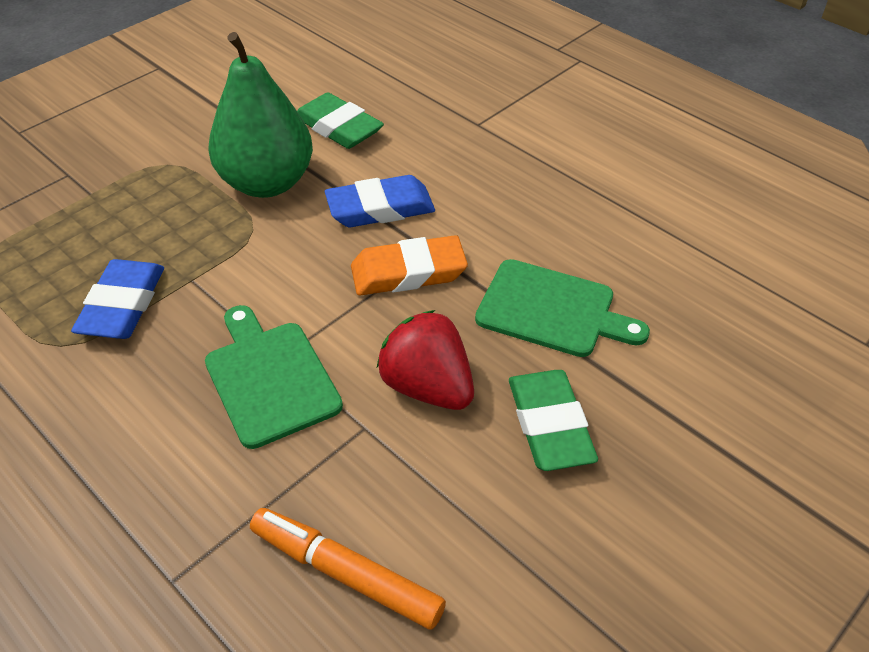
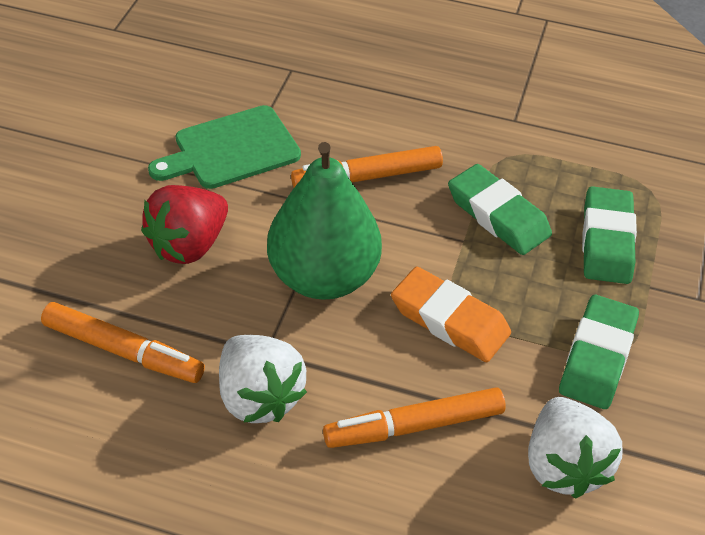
blue eraser: [71,259,164,339] [325,175,435,227] = 2 -> none = 0
green cutting board: [205,305,343,449] [475,259,650,357] = 2 -> [148,105,301,189] = 1
green eraser: [297,92,384,149] [509,370,598,471] = 2 -> [448,164,552,255] [559,295,639,409] [582,186,637,284] = 3
orange marker: [250,508,446,630] = 1 -> [41,302,205,383] [291,146,443,187] [323,387,506,448] = 3
white strawberry: none = 0 -> [219,335,307,423] [528,397,622,499] = 2

